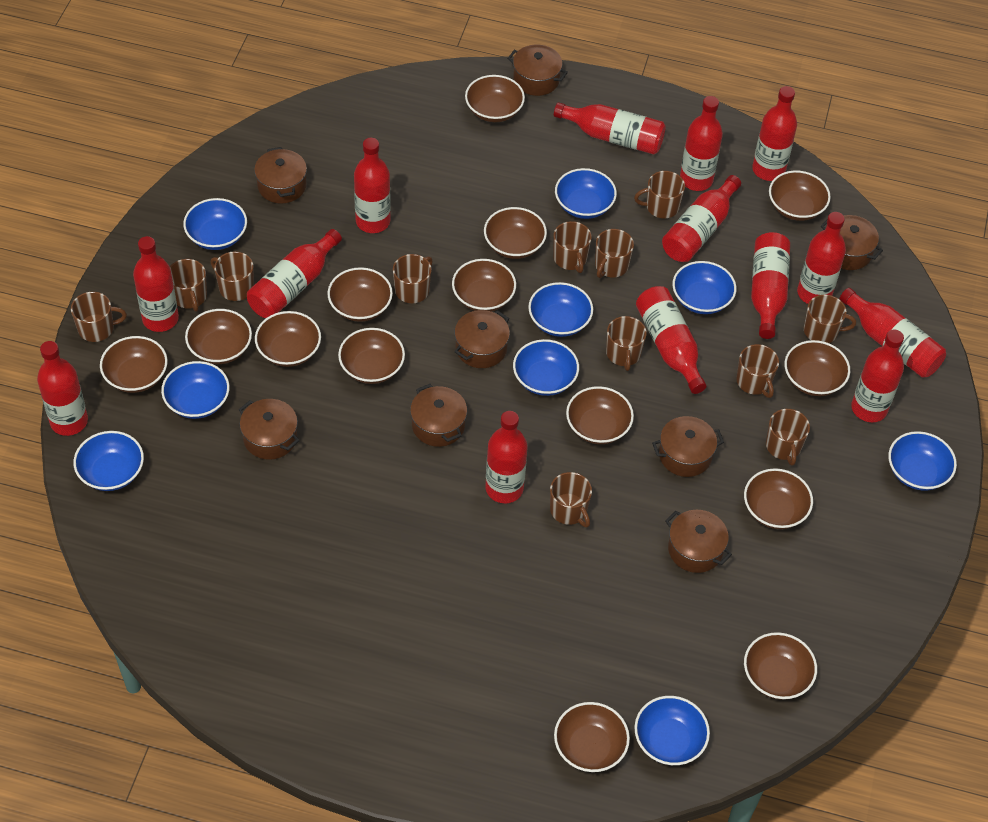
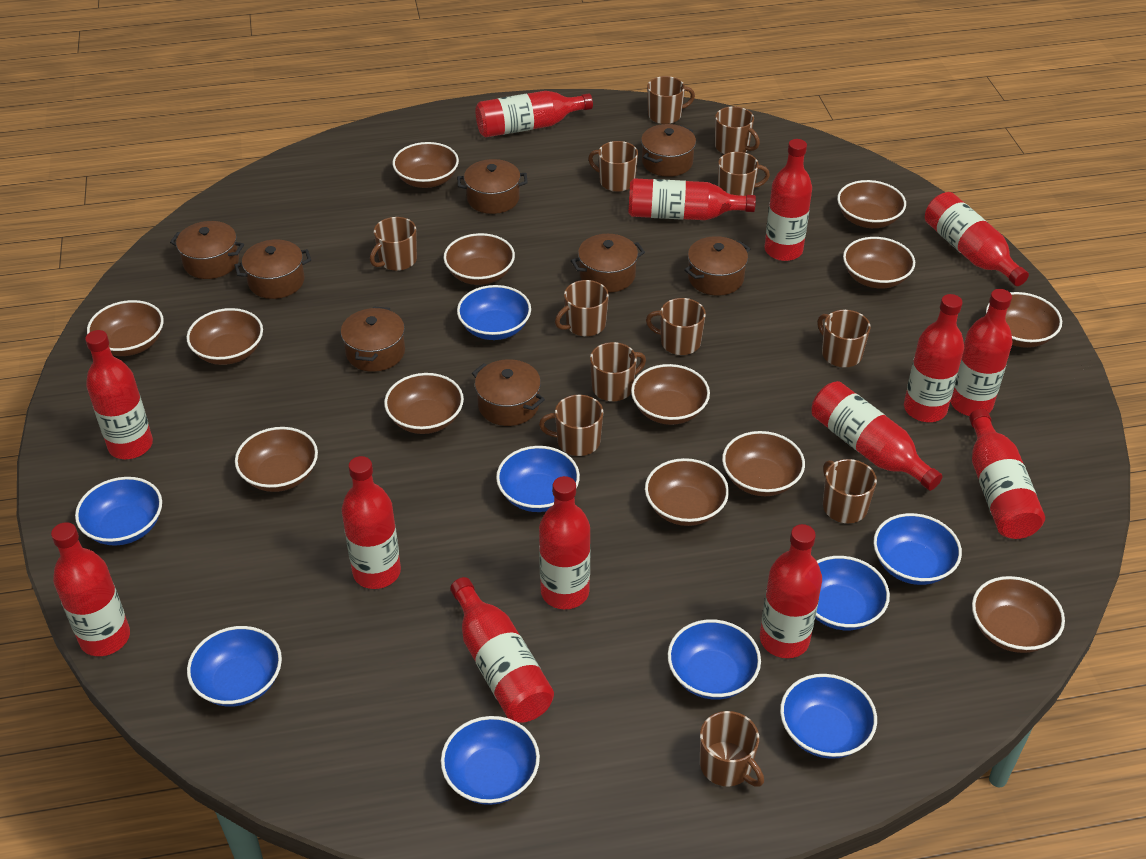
brown bowl: [100,336,168,393] [185,309,252,364] [255,311,321,367] [327,267,393,322] [338,328,405,384] [452,259,516,311] [465,75,525,122] [484,207,547,259] [554,702,630,772] [566,386,634,444] [744,468,813,529] [744,632,817,700] [769,170,831,221] [784,340,850,396] = 14 -> [87,300,164,356] [186,308,263,365] [235,427,318,492] [384,373,464,434] [393,142,459,188] [444,233,515,285] [631,364,710,425] [645,458,729,526] [722,431,805,496] [837,180,906,228] [843,237,915,289] [972,576,1065,653] [986,292,1062,348] = 13

